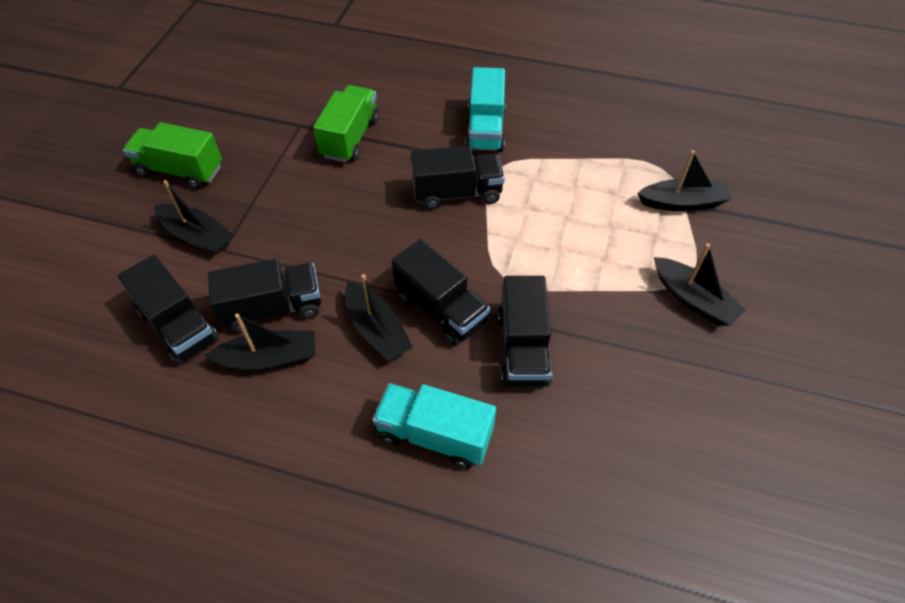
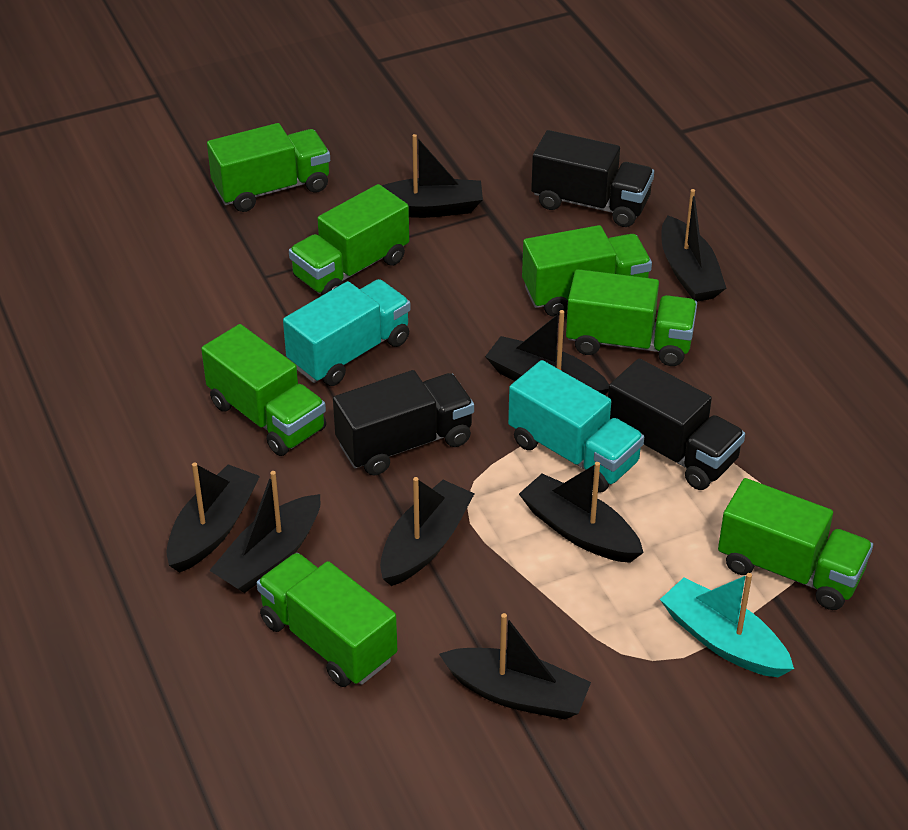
black boat: [154,180,233,255] [206,313,315,371] [345,274,413,362] [637,150,731,211] [654,243,746,326] = 5 -> [167,462,260,573] [209,471,320,593] [380,477,475,586] [381,134,483,218] [439,613,591,719] [485,310,609,395] [519,462,644,563] [661,189,726,302] = 8
black truck: [118,255,219,365] [208,259,321,333] [392,239,490,346] [411,146,505,210] [498,276,552,387] = 5 -> [333,370,474,476] [531,130,654,227] [608,358,745,490] = 3
green truck: [123,122,222,189] [313,85,379,163] = 2 -> [201,324,326,456] [207,123,330,212] [257,553,397,687] [289,184,409,295] [522,225,652,317] [566,269,697,366] [718,478,873,610] = 7
turquoise boat: none = 0 -> [660,573,794,677] = 1

